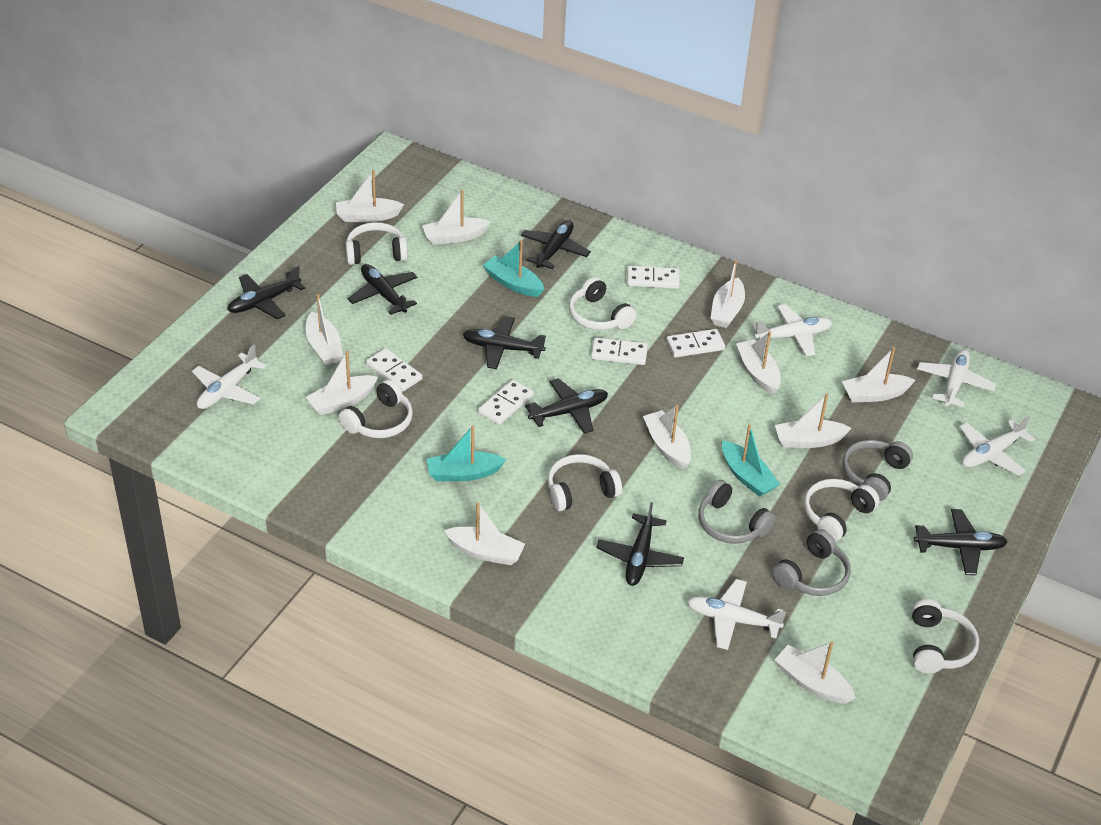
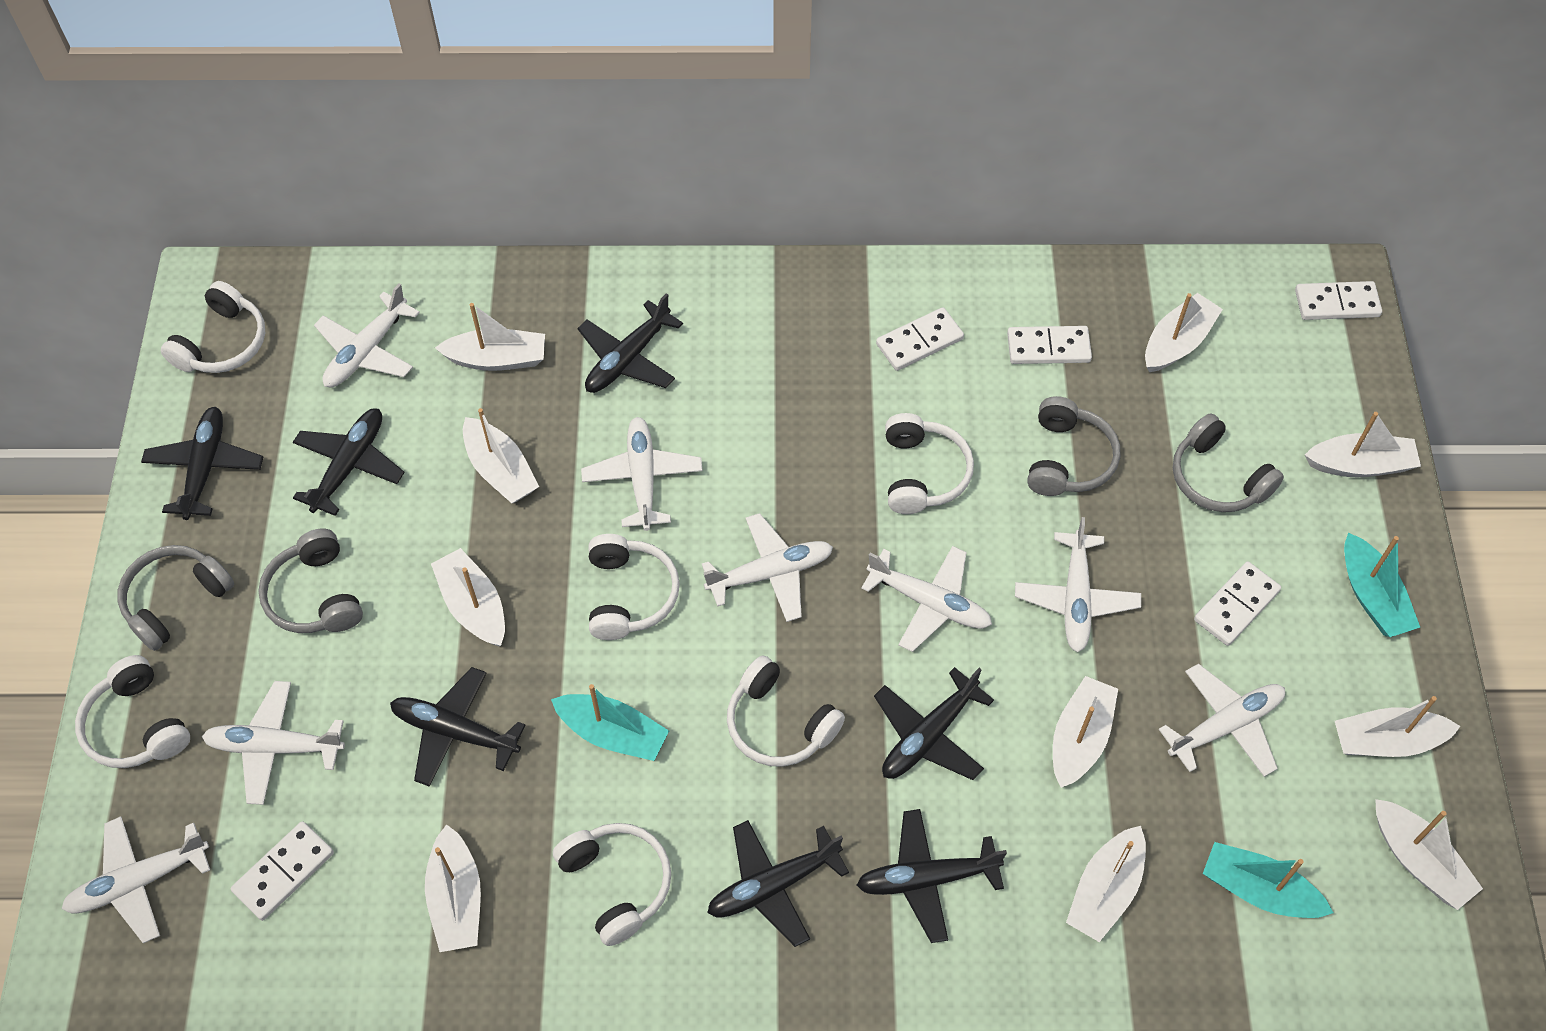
grey headphones: [698,480,776,544] [772,529,851,596] [842,440,913,501] = 3 -> [117,545,234,651] [258,529,363,633] [1027,396,1120,496] [1173,413,1284,512] = 4
white boat: [306,294,343,365] [306,351,378,415] [336,170,404,222] [422,190,491,244] [444,503,525,565] [643,405,691,470] [711,259,745,328] [736,331,781,395] [775,393,852,448] [775,641,856,704] [842,347,915,402] = 11 -> [425,824,481,952] [431,548,505,647] [435,303,545,371] [463,408,539,503] [1053,676,1118,788] [1066,826,1146,942] [1145,293,1223,372] [1305,412,1421,478] [1335,696,1460,757] [1375,799,1483,910] = 10
white plane: [192,345,266,409] [687,579,786,650] [752,304,832,356] [917,350,996,407] [959,416,1035,476] = 5 -> [62,816,210,943] [202,681,345,805] [314,283,420,387] [581,417,703,531] [702,513,833,622] [861,546,992,652] [1015,517,1141,652] [1159,664,1285,777] = 8

